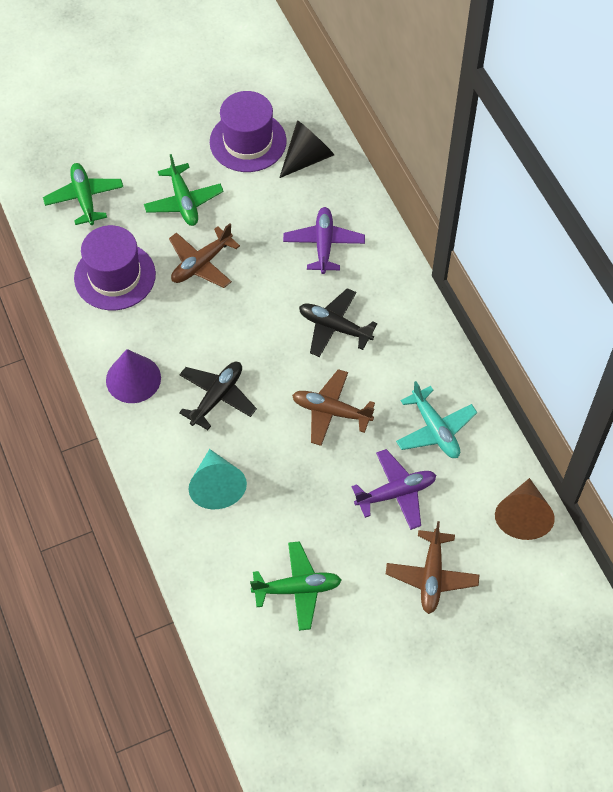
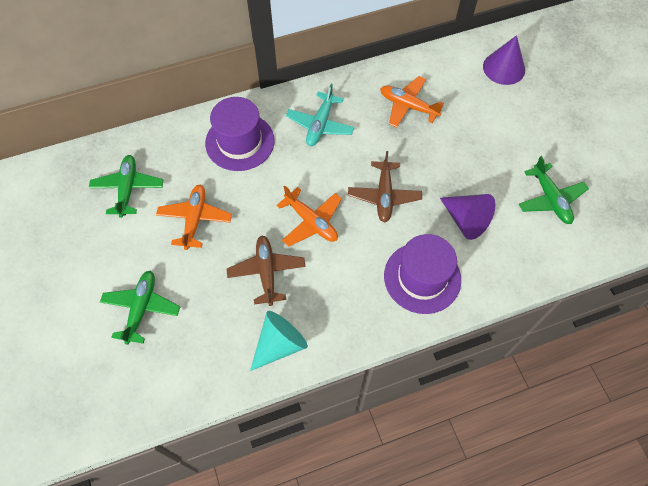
black cone: [279,120,334,178] = 1 -> none = 0
black plane: [179,362,257,430] [299,288,377,357] = 2 -> none = 0
brown cone: [495,478,555,540] = 1 -> none = 0
brown plane: [169,224,240,288] [292,369,375,446] [386,521,479,614] = 3 -> [227,236,306,306] [348,151,422,223] = 2
orange plane: none = 0 -> [156,185,232,250] [276,186,342,247] [380,76,444,128] = 3
purple cone: [106,349,161,403] = 1 -> [440,194,495,240] [483,35,525,85] = 2
purple plane: [283,207,365,274] [352,449,436,530] = 2 -> none = 0

